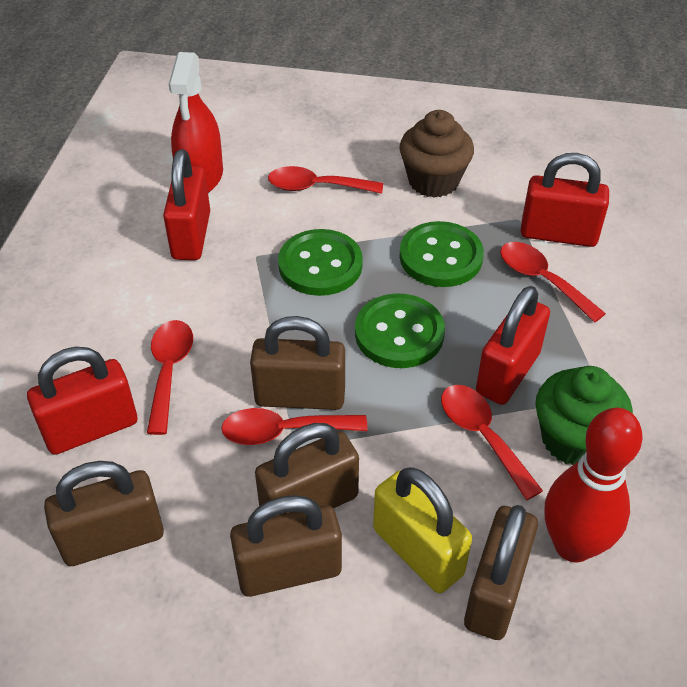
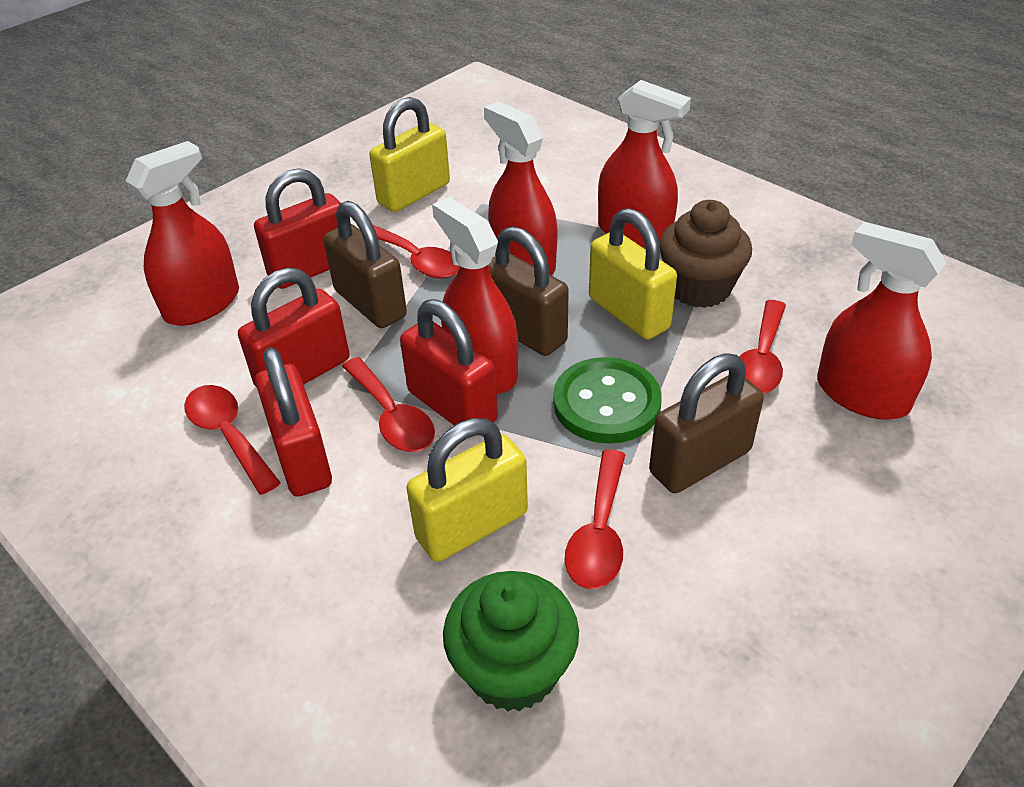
brown padlock: [44,461,164,566] [230,495,342,597] [250,316,345,410] [255,423,359,516] [464,505,538,640] = 5 -> [323,201,407,328] [488,226,569,356] [649,353,764,493] = 3
green button: [278,229,363,296] [355,293,445,368] [399,221,484,287] = 3 -> [553,357,662,444] = 1
red bowling pin: [545,408,643,563] = 1 -> none = 0
red spray bottle: [168,52,223,193] = 1 -> [126,141,239,326] [432,197,518,394] [484,101,558,275] [598,80,691,247] [817,222,946,420] = 5
yellow padlock: [373,467,472,593] = 1 -> [369,97,450,212] [406,418,528,562] [589,208,677,339] = 3

